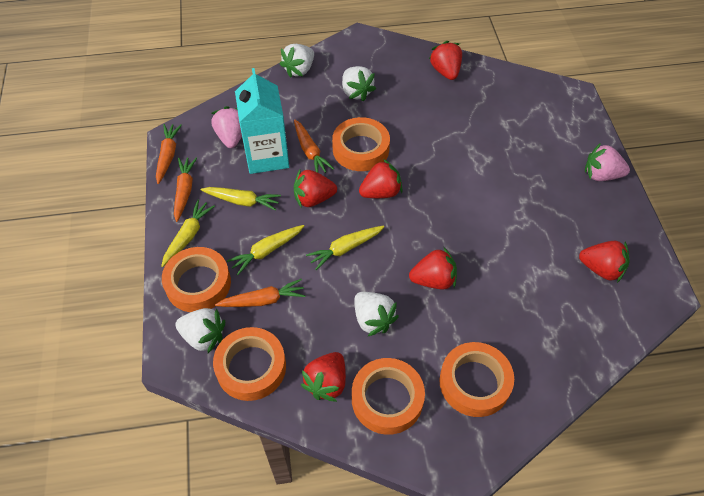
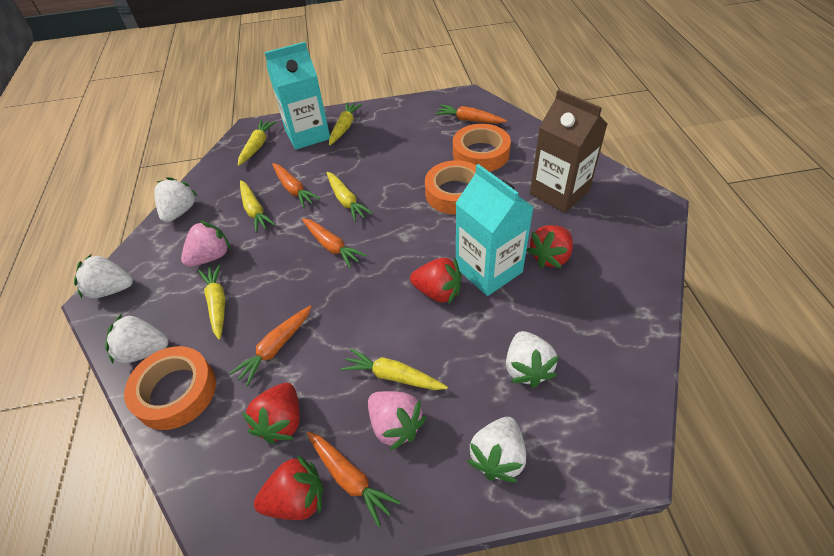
brown carton: none = 0 -> [530,90,608,213] = 1
orange carrot: [156,124,182,184] [174,158,197,222] [215,279,306,307] [294,120,334,173] = 4 -> [230,306,311,386] [272,163,320,208] [302,218,366,268] [307,431,401,527] [435,105,507,124] = 5
orange tape: [162,247,231,312] [213,327,286,401] [332,117,390,171] [352,358,425,435] [440,342,514,417] = 5 -> [124,346,216,430] [425,160,476,214] [453,124,511,172] = 3
red strawberry: [294,170,337,207] [301,352,346,402] [359,159,403,198] [409,247,457,289] [429,41,462,80] [579,241,630,283] = 6 -> [242,383,299,444] [254,455,323,520] [410,258,462,304] [526,225,573,268] = 4
turquoise carton: [235,68,289,174] = 1 -> [265,42,330,150] [456,164,534,296] = 2
white strawberry: [175,308,225,353] [280,44,314,78] [342,66,376,102] [354,292,399,336] = 4 -> [74,254,133,298] [105,314,168,363] [154,177,198,222] [467,417,526,482] [506,331,559,388] = 5
yellow carrot: [161,200,215,267] [201,187,281,211] [227,225,304,275] [306,226,384,270] = 4 -> [198,264,225,340] [238,120,276,166] [240,180,276,233] [327,172,373,222] [329,102,362,145] [341,348,448,390] = 6

